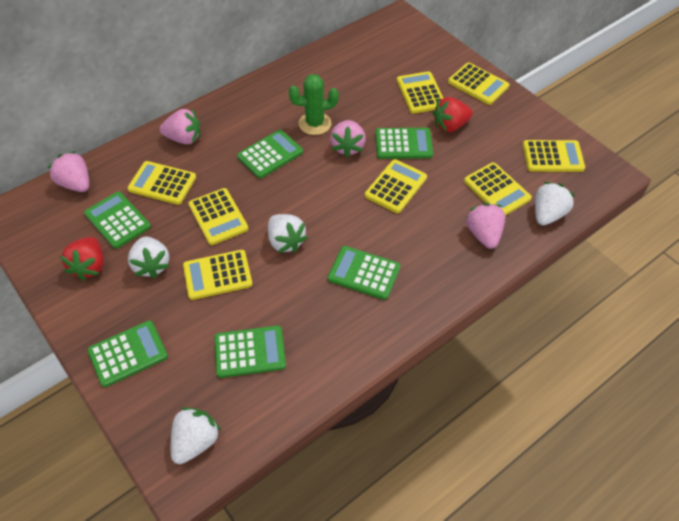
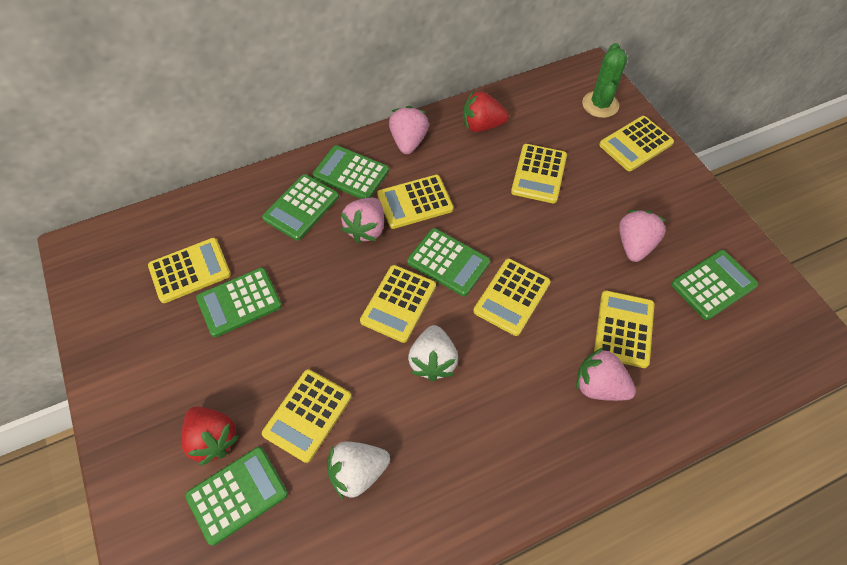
white strawberry: [128,236,170,278] [171,407,221,464] [268,214,308,253] [535,182,575,225] = 4 -> [327,441,390,500] [408,325,458,382] = 2

